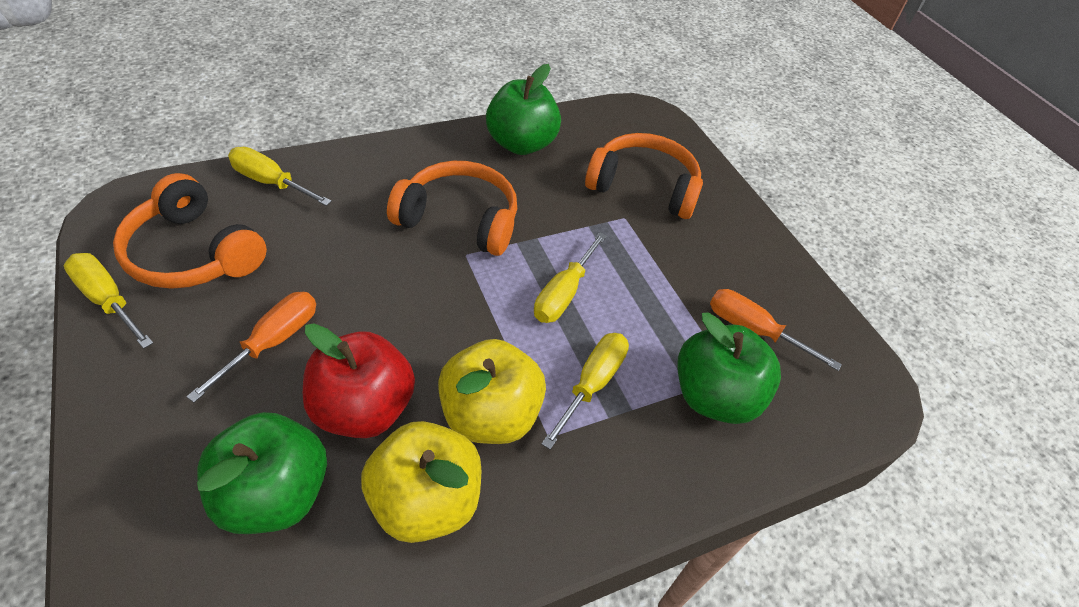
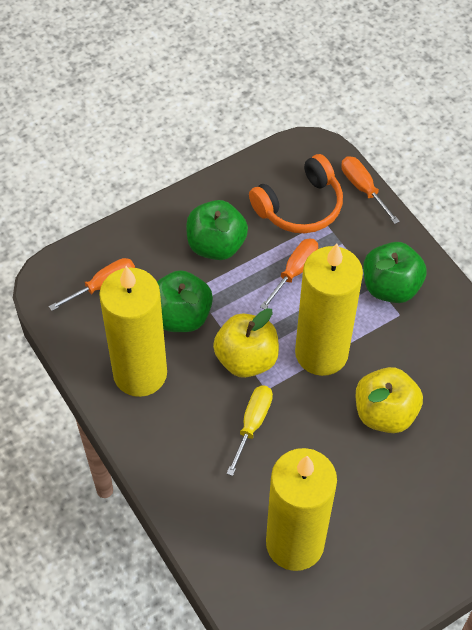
orange headphones: [113,173,267,289] [387,161,517,256] [585,133,703,219] = 3 -> [249,154,343,233] = 1
orange screwdriver: [186,292,316,403] [710,289,842,371] = 2 -> [49,258,135,311] [260,238,318,310] [341,156,399,224] = 3
red apple: [303,323,415,438] = 1 -> none = 0
yellow candle: none = 0 -> [99,266,167,397] [266,448,337,571] [295,244,363,376] = 3
yellow screwdriver: [64,253,153,349] [228,147,332,206] [534,232,607,323] [541,333,629,450] = 4 -> [226,385,273,476] = 1

